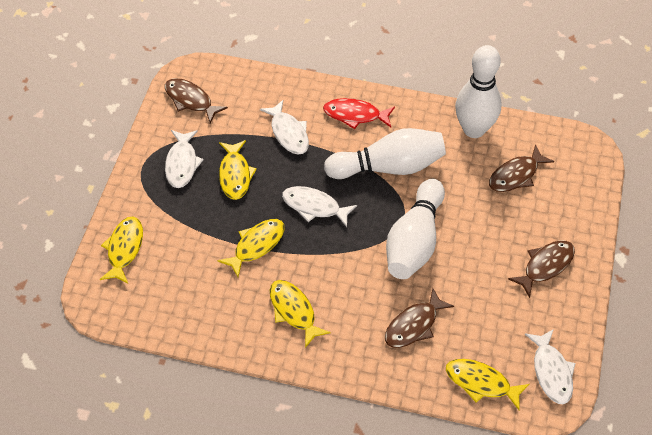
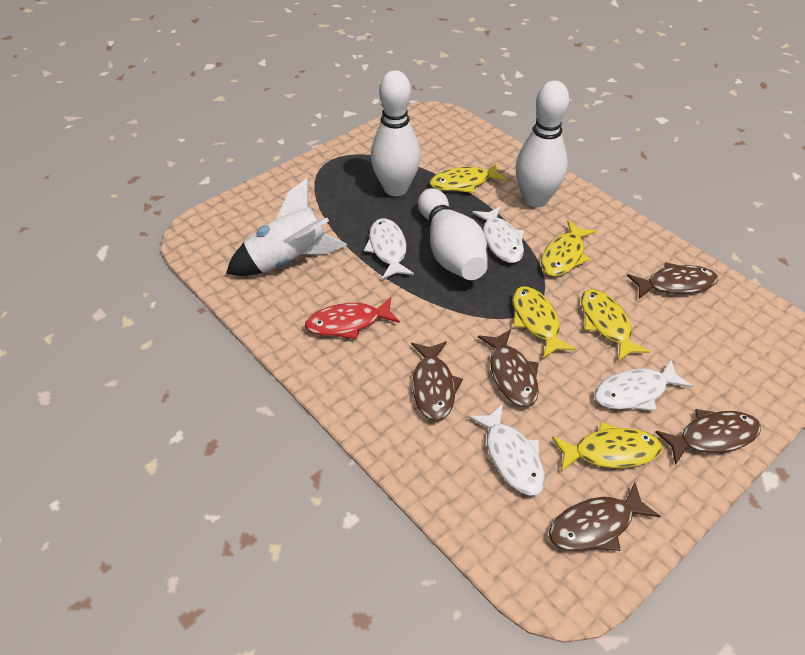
brown fish: [165,78,228,123] [385,288,454,348] [489,144,554,192] [508,240,575,298] = 4 -> [411,341,463,421] [478,329,539,407] [549,483,660,551] [627,262,718,299] [655,409,761,465] = 5
white rocket: none = 0 -> [226,178,347,276] = 1

